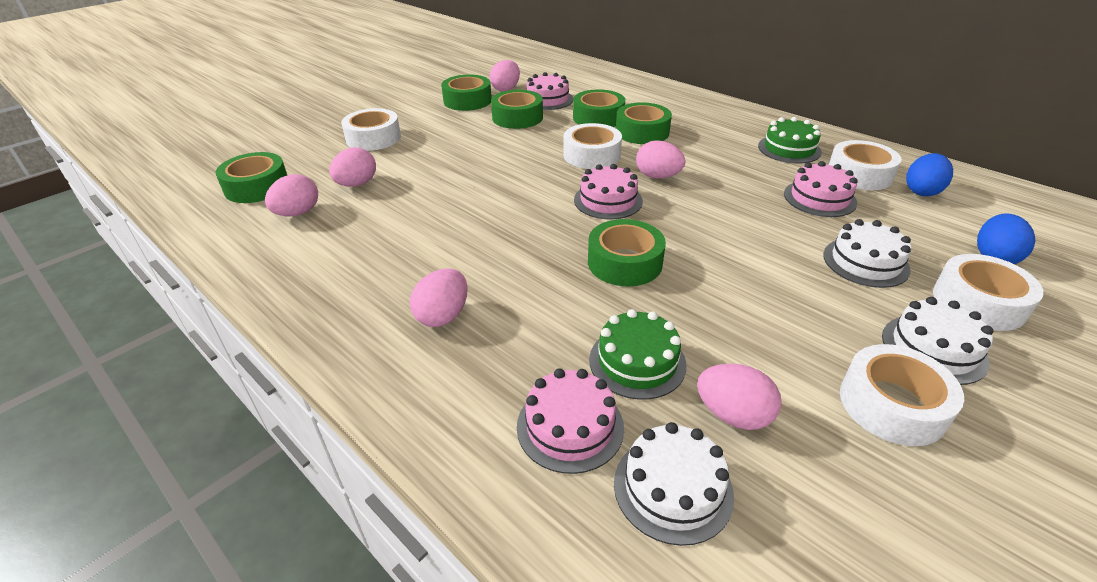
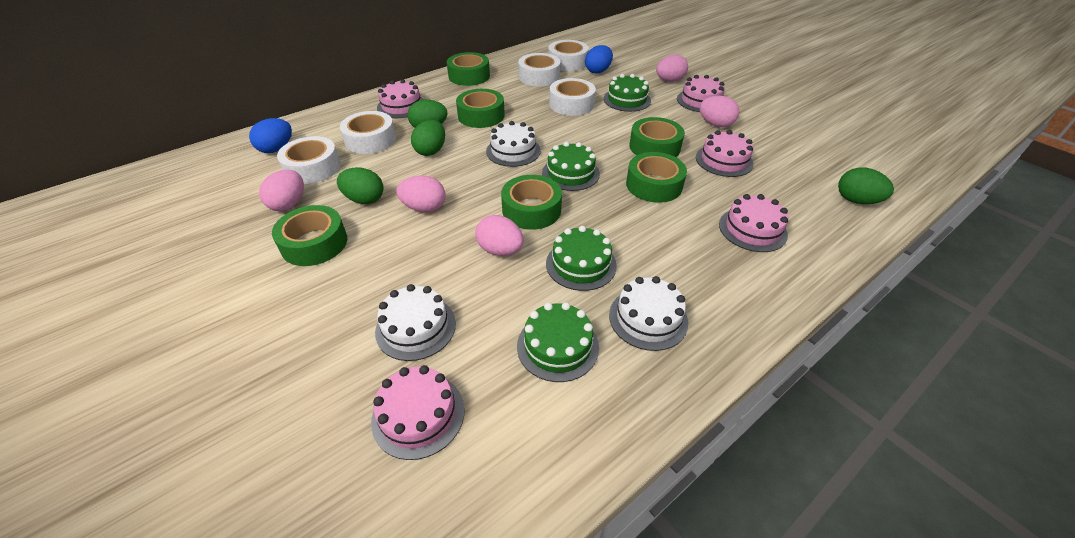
green cake: [589,309,687,400] [758,117,822,164] = 2 -> [517,302,599,382] [542,142,600,191] [546,226,617,291] [604,74,651,112] = 4
green egg: none = 0 -> [337,167,384,204] [407,100,447,128] [411,120,445,156] [838,168,894,204] = 4
pink cake: [517,368,624,474] [527,72,573,110] [574,164,643,219] [784,161,858,217] = 4 -> [371,365,465,460] [377,79,424,118] [677,75,725,112] [696,130,754,177] [719,194,789,252] = 5
pink egg: [265,174,318,216] [329,147,376,187] [410,268,468,327] [490,60,520,91] [636,140,686,178] [697,364,782,430] = 6 -> [259,170,304,211] [396,176,445,212] [475,215,524,256] [656,54,688,82] [699,96,739,127] = 5

